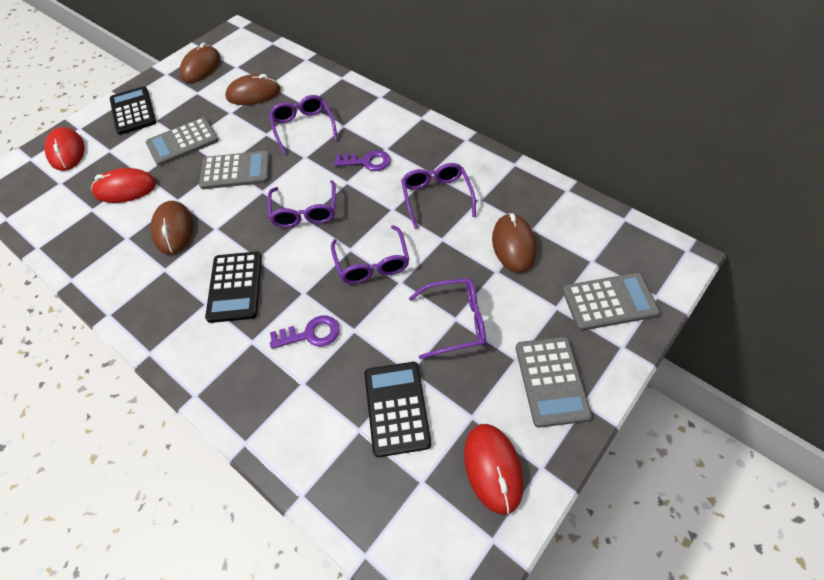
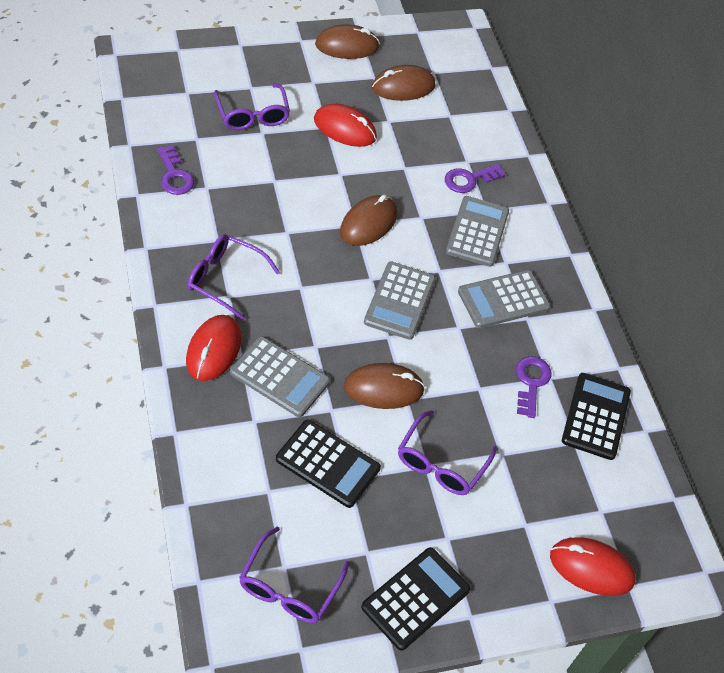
purple glasses: [268,180,336,228] [269,95,338,155] [331,225,409,284] [401,163,476,229] [409,278,486,359] = 5 -> [188,234,280,321] [214,84,290,130] [239,527,349,623] [398,410,497,495] = 4
purple key: [270,315,340,349] [334,150,391,171] = 2 -> [158,145,194,195] [445,164,506,193] [516,356,552,418] = 3

